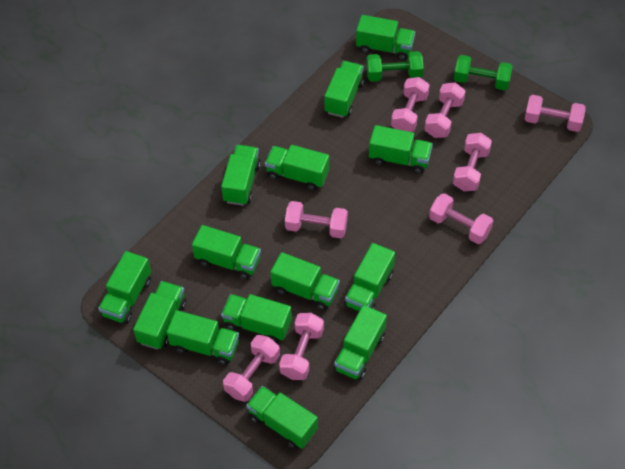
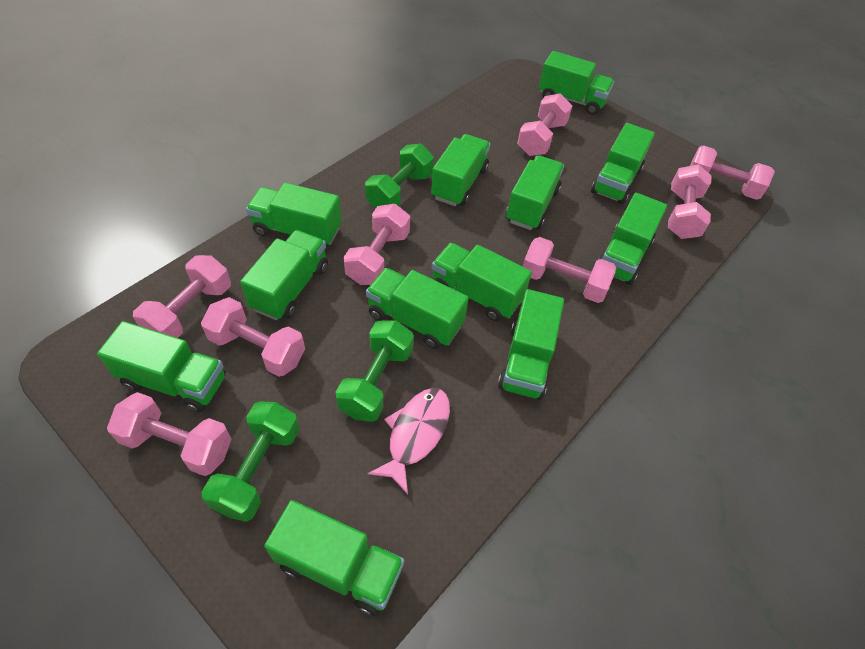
green dumbbell: [366,51,424,82] [454,55,513,90] = 2 -> [201,401,300,522] [335,321,414,422] [365,143,434,209] = 3
green truck: [98,251,151,324] [133,281,186,350] [167,310,239,365] [192,225,261,280] [221,145,261,206] [221,294,292,343] [246,386,318,449] [265,145,329,191] [271,252,340,310] [325,61,364,118] [334,305,387,381] [344,243,395,311] [356,15,415,61] [369,125,433,174] = 14 -> [97,321,226,412] [240,230,328,320] [246,183,341,245] [264,500,404,616] [366,268,469,349] [431,134,490,206] [432,243,532,321] [498,289,564,400] [506,155,564,230] [539,51,614,115] [591,123,655,204] [598,193,667,285] = 12
pink fish: none = 0 -> [368,388,450,494] = 1

